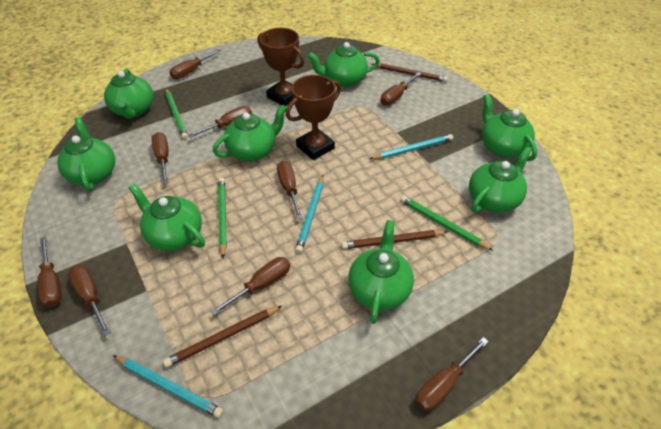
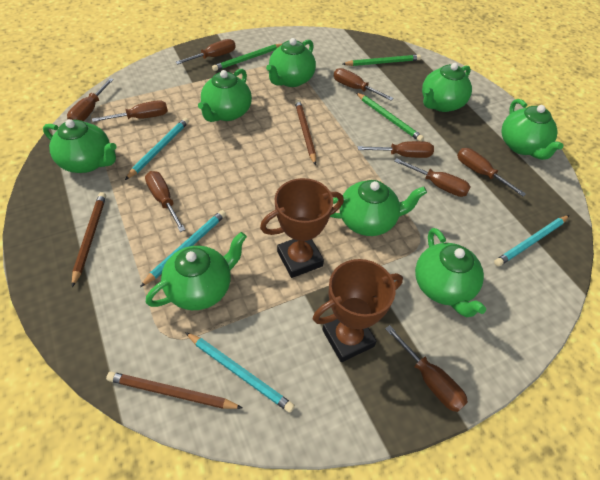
turquoise pencil: [113,355,224,418] [295,175,323,253] [369,134,453,159] = 3 -> [125,118,189,180] [140,210,226,287] [185,332,295,413] [494,215,569,267] = 4

